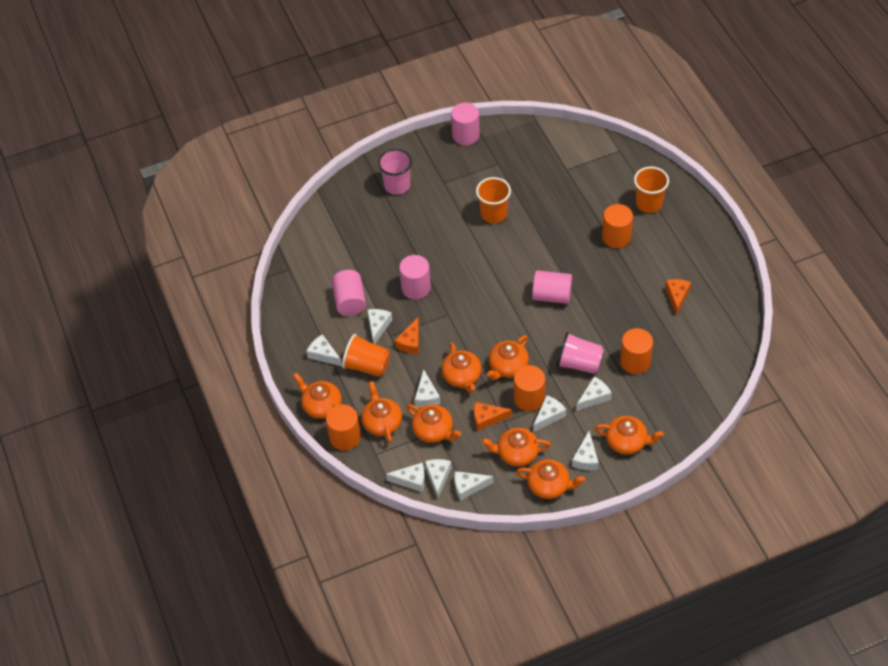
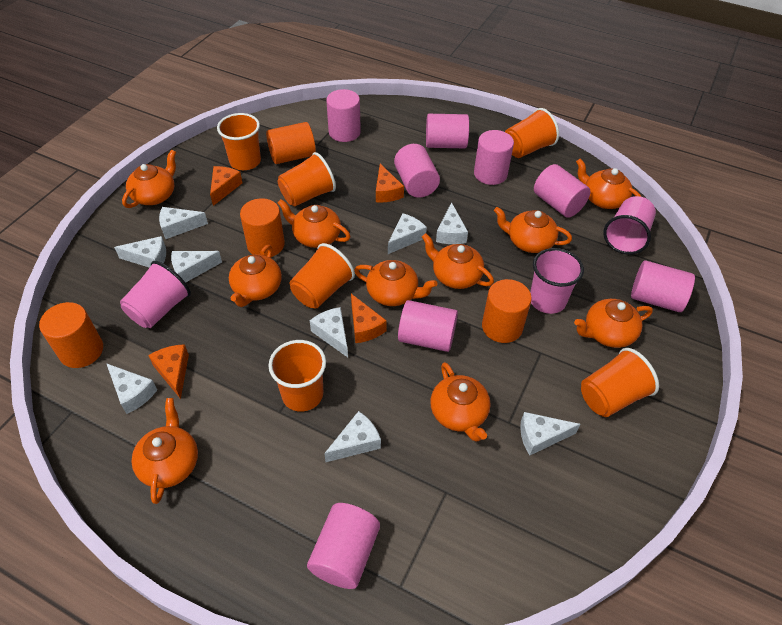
orange cheese: [395,318,419,354] [474,402,512,431] [665,279,691,315] = 3 -> [148,344,189,399] [210,166,243,206] [351,294,387,343] [376,164,404,202] = 4
orange cup: [342,334,390,377] [476,177,511,223] [634,167,669,213] = 3 -> [217,113,261,170] [268,340,326,412] [278,152,336,207] [290,243,355,309] [505,108,559,158] [581,348,659,417] = 6
orange teapot: [293,373,342,419] [361,381,402,443] [407,404,461,443] [442,342,482,393] [482,428,551,467] [487,335,529,380] [516,459,585,499] [595,416,664,454] = 8 -> [122,150,176,208] [131,398,198,504] [229,245,282,307] [277,199,351,248] [354,260,437,306] [422,233,494,289] [430,362,491,442] [494,207,572,253] [574,299,653,348] [576,159,641,209] = 10
pink cup: [378,149,412,195] [557,332,604,374] = 2 -> [120,261,191,328] [530,248,584,314] [603,196,656,254] = 3
pink cylinder: [332,270,366,316] [399,255,431,299] [451,103,480,145] [532,270,572,304] = 4 -> [307,503,380,589] [326,89,361,142] [394,144,440,198] [398,300,458,352] [426,114,469,148] [474,130,514,185] [534,164,591,218] [631,260,695,312] = 8

